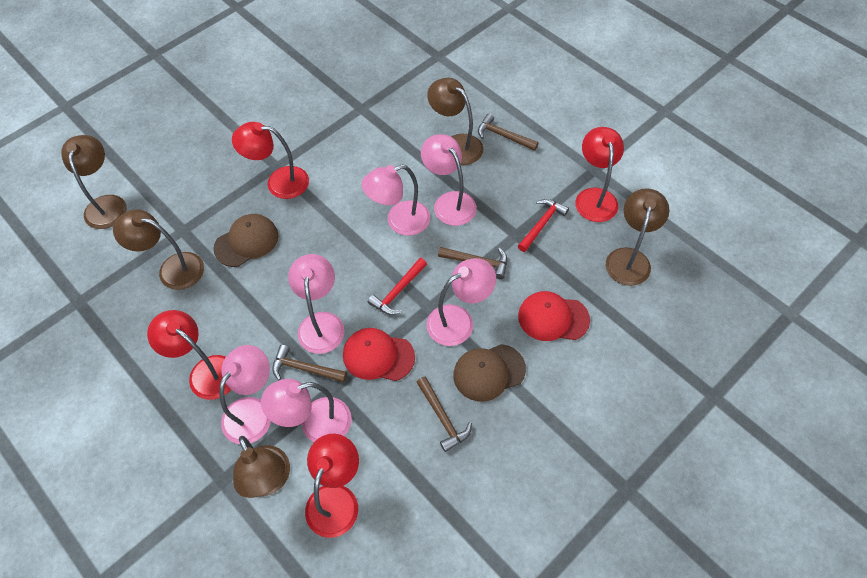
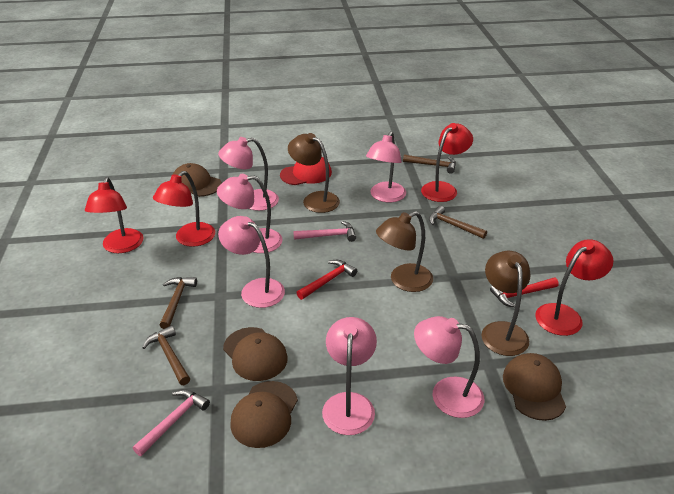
brown cap: [213,214,278,267] [453,344,526,402] = 2 -> [172,163,222,197] [223,327,288,381] [230,381,298,448] [503,353,566,421] = 4
brown lamp: [61,135,127,229] [113,209,204,290] [233,436,290,498] [427,78,483,165] [606,188,669,286] = 5 -> [288,133,340,213] [376,211,433,292] [481,251,531,356] = 3
pink hammer: none = 0 -> [133,389,210,456] [293,221,356,242] = 2
red cap: [343,328,415,381] [518,291,590,341] = 2 -> [280,157,332,185] = 1

